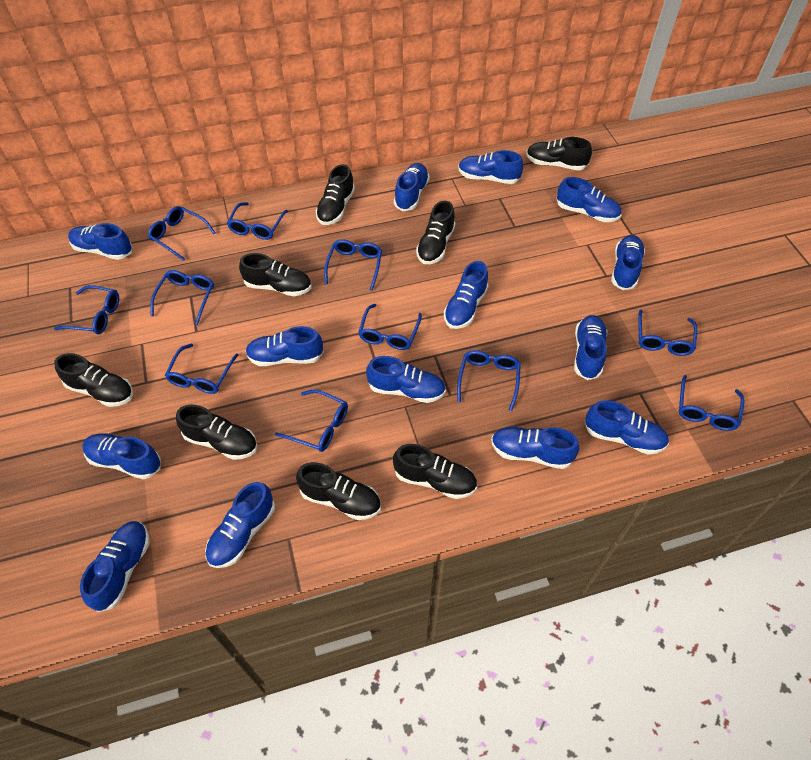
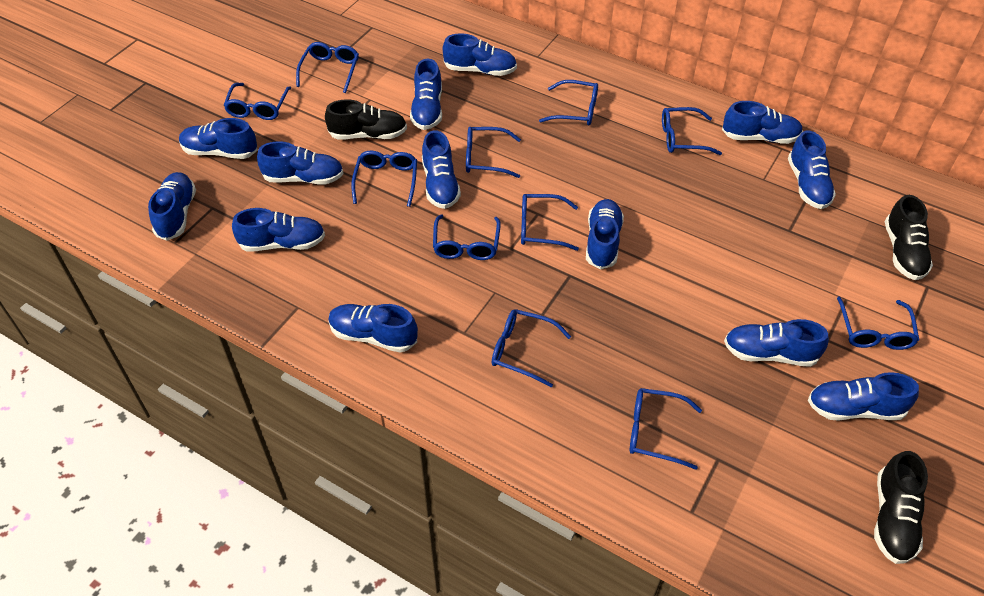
black shoe: [54,353,133,407] [176,405,257,460] [239,253,312,296] [296,462,381,520] [316,164,355,225] [393,444,477,499] [416,201,455,264] [526,137,592,170] = 8 -> [325,99,407,139] [874,451,928,564] [885,195,933,280] = 3
blue shoe: [68,223,132,260] [80,521,150,612] [82,433,161,479] [205,482,275,568] [245,326,324,366] [366,356,446,403] [394,163,430,211] [444,261,488,329] [458,150,523,184] [491,427,579,469] [557,177,621,222] [574,315,607,380] [584,400,669,455] [611,235,645,290] = 14 -> [148,172,196,241] [179,118,258,159] [232,208,325,252] [257,141,344,185] [328,304,418,353] [410,58,442,130] [422,130,461,209] [443,34,517,76] [586,199,624,270] [722,101,803,144] [724,319,829,367] [788,130,836,209] [808,372,919,421] = 13

